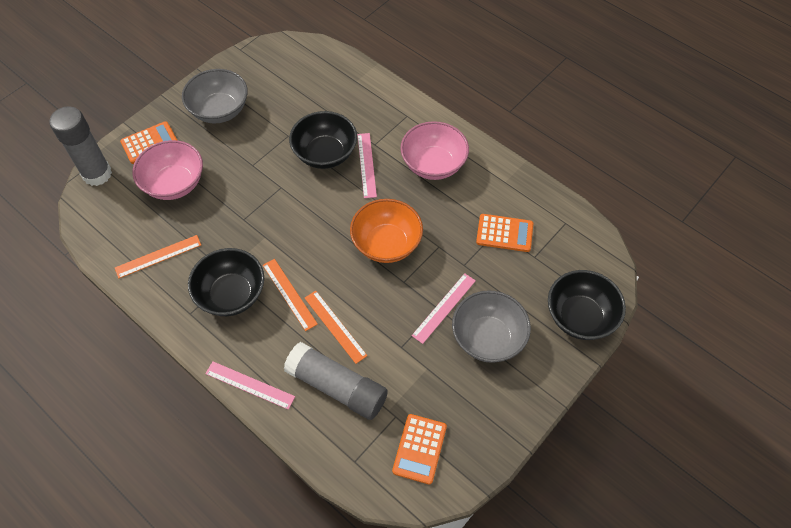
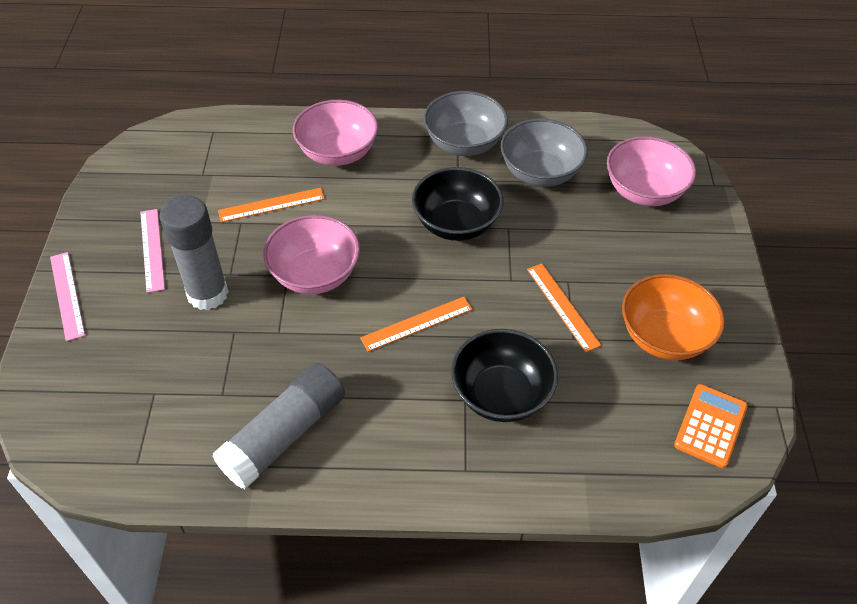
black bowl: [188,248,264,316] [289,111,357,169] [548,270,626,340] = 3 -> [412,167,503,241] [451,329,558,422] = 2
orange calculator: [120,121,177,164] [392,414,447,485] [476,214,533,252] = 3 -> [674,384,748,468] = 1
pink bowl: [133,140,203,200] [400,121,469,180] = 2 -> [263,215,360,294] [293,100,378,166] [607,136,696,206] = 3
pink ruler: [205,361,295,410] [357,133,377,198] [411,273,476,344] = 3 -> [50,252,85,341] [140,209,165,293] = 2

